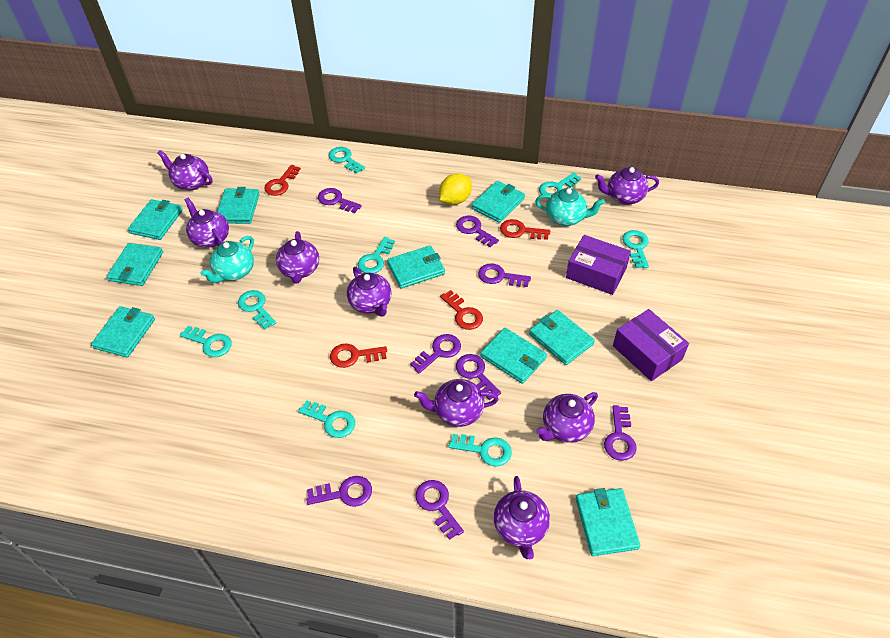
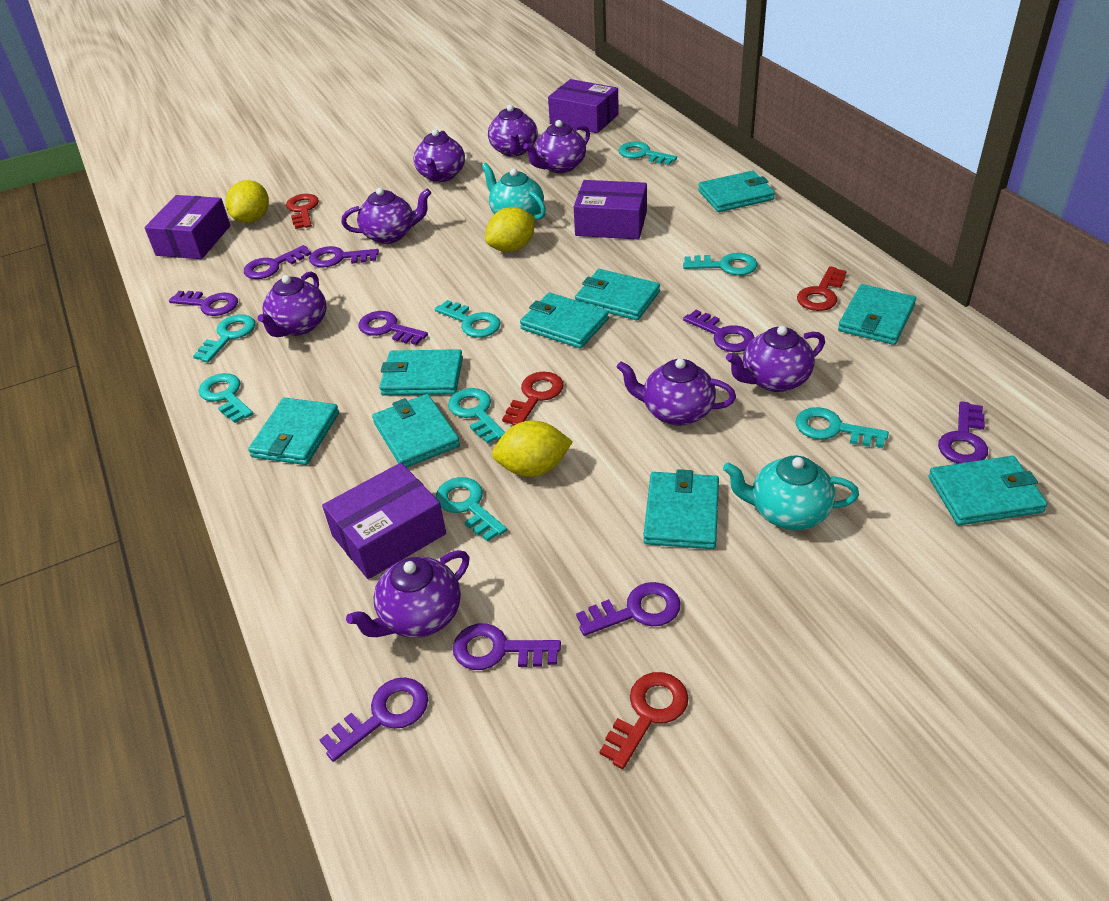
purple box: [566,235,631,295] [613,309,689,381] = 2 -> [144,195,230,259] [322,463,446,579] [548,79,619,133] [574,180,647,240] = 4
purple key: [306,476,372,507] [318,188,362,213] [410,334,461,373] [415,480,464,540] [456,216,499,247] [456,354,501,400] [478,263,531,287] [604,405,637,461] = 8 -> [169,291,238,316] [244,245,311,279] [309,246,379,268] [320,677,428,762] [358,311,428,345] [453,623,561,670] [576,582,681,636] [683,310,755,352] [938,401,988,464] = 9
yellow lemon: [439,173,472,205] = 1 -> [226,180,269,223] [485,207,535,252] [492,420,573,477] = 3

